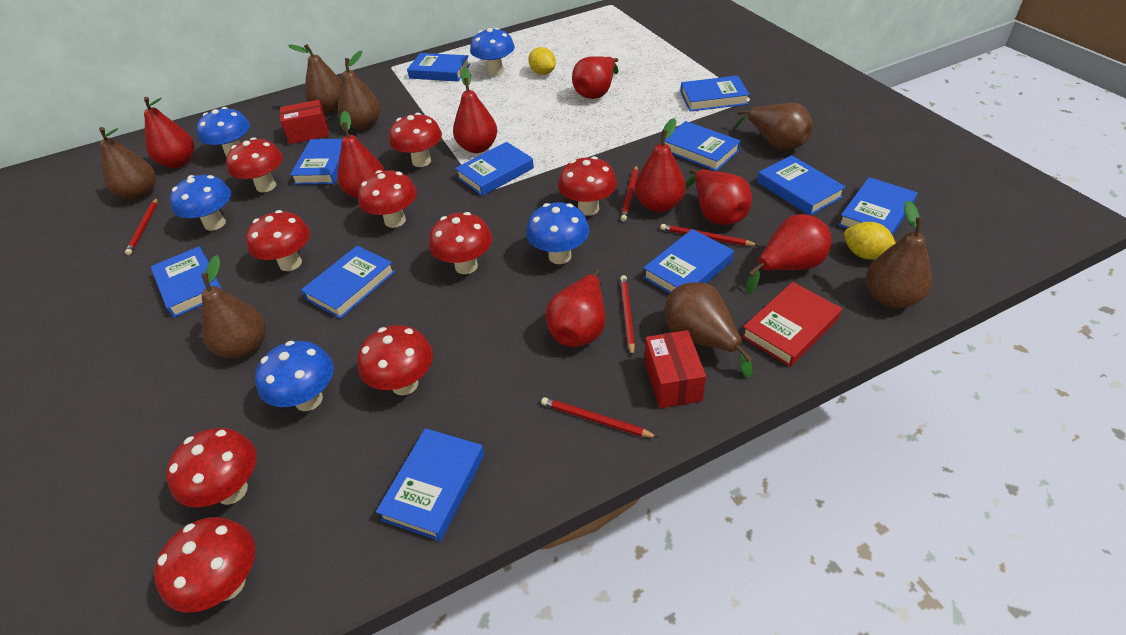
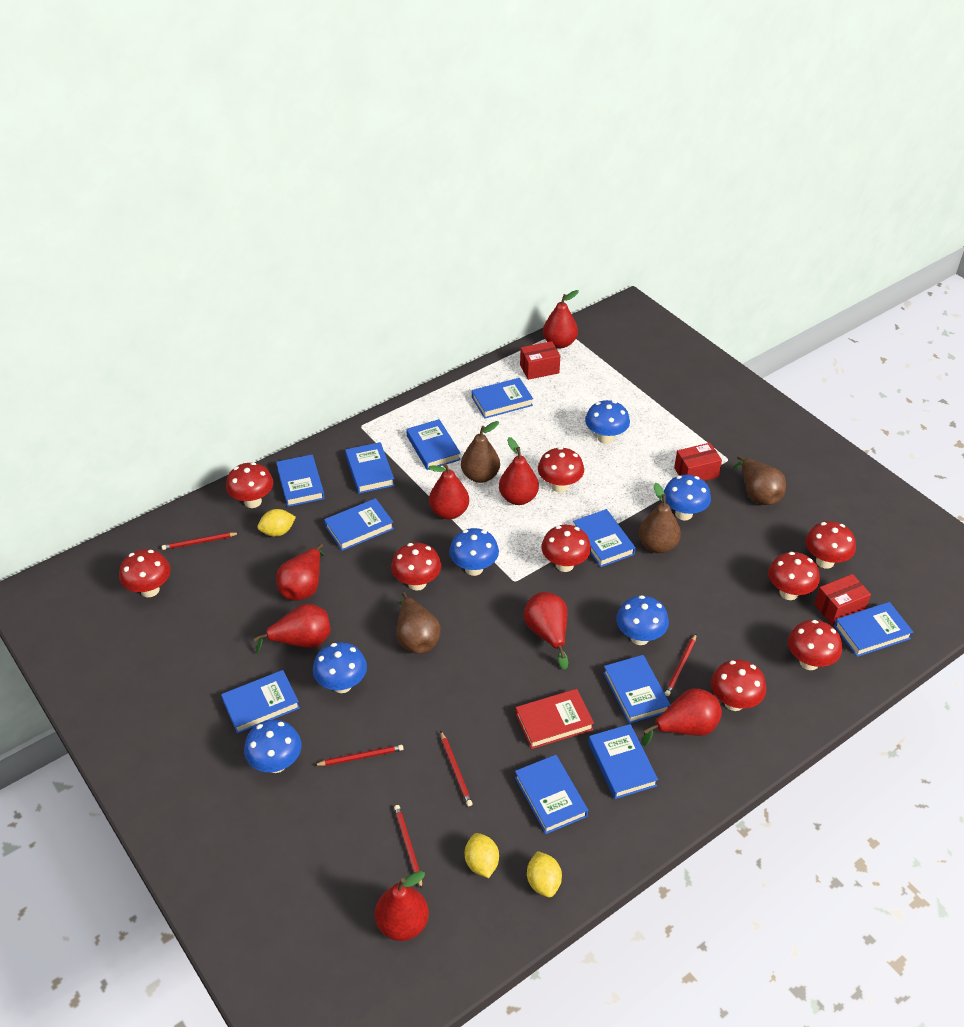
blue mushroom: [170,175,231,231] [196,107,250,157] [255,341,334,411] [470,28,515,75] [526,202,590,264] = 5 -> [244,720,301,773] [313,642,367,693] [449,528,499,576] [585,400,630,444] [616,595,669,645] [664,475,711,520] = 6
brown pear: [99,127,156,200] [201,255,266,359] [288,44,342,113] [338,50,381,130] [665,282,752,377] [734,103,813,150] [866,200,932,309] = 7 -> [396,592,441,654] [461,421,500,483] [639,483,681,553] [733,456,786,505] = 4
red box: [280,100,329,144] [645,330,706,408] = 2 -> [520,341,560,380] [674,443,722,481] [814,574,871,625] = 3
yellow lemon: [528,47,556,75] [844,222,896,260] = 2 -> [257,509,296,537] [465,833,499,878] [527,851,562,898] = 3

